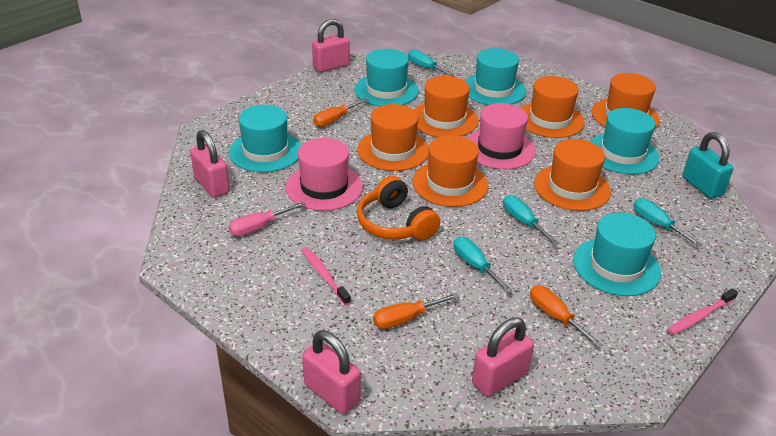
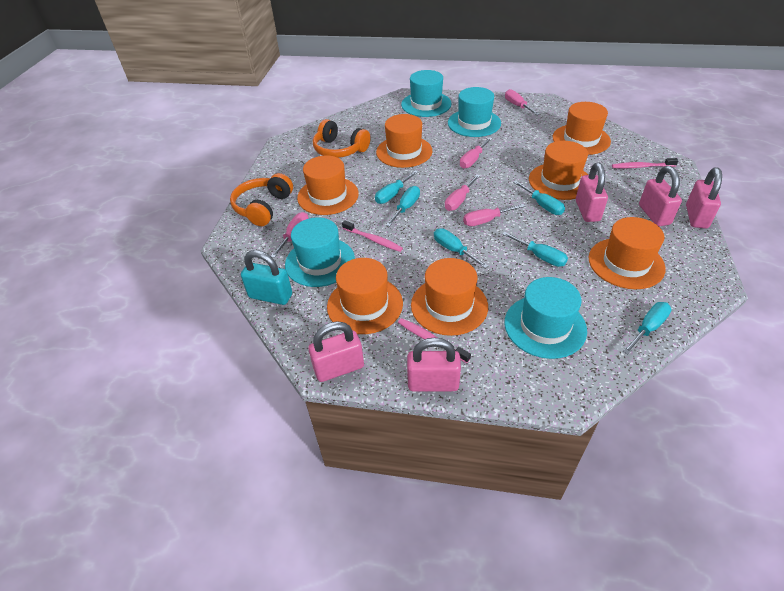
orange hat: [357,104,428,171] [412,135,488,207] [414,76,479,137] [521,76,585,138] [534,139,611,211] [591,73,660,128] = 6 -> [297,155,359,215] [327,258,403,334] [376,114,432,168] [411,258,488,336] [529,141,588,200] [553,102,611,155] [588,217,666,289] = 7
orange headphones: [357,176,440,240] = 1 -> [230,173,293,226] [313,119,371,158] = 2
orange screwdriver: [313,98,368,127] [373,293,459,329] [530,286,603,348] = 3 -> none = 0
pink hat: [285,138,363,211] [468,103,536,169] = 2 -> none = 0
pink padlock: [190,130,230,198] [302,330,361,414] [312,19,350,72] [472,317,534,397] = 4 -> [308,321,364,382] [407,338,461,392] [576,163,608,222] [639,166,682,226] [686,168,722,229] = 5
pink screwdriver: [228,202,305,236] = 1 -> [271,212,309,258] [445,175,480,211] [460,137,492,169] [463,204,525,226] [505,89,539,115] = 5
pink toothbrush: [301,247,351,305] [667,288,738,335] = 2 -> [342,220,403,252] [398,318,471,363] [612,158,678,168] = 3
turquoise hat: [229,105,301,172] [354,49,419,106] [465,48,526,105] [573,212,661,296] [589,108,660,175] = 5 -> [285,217,355,287] [401,70,452,117] [448,87,501,137] [504,277,587,359] = 4
turquoise screwdriver: [408,49,456,77] [454,237,513,293] [503,195,559,245] [634,198,702,247] = 4 -> [375,170,418,204] [386,186,420,227] [434,228,488,268] [502,232,568,267] [513,181,565,215] [623,302,672,355] = 6

